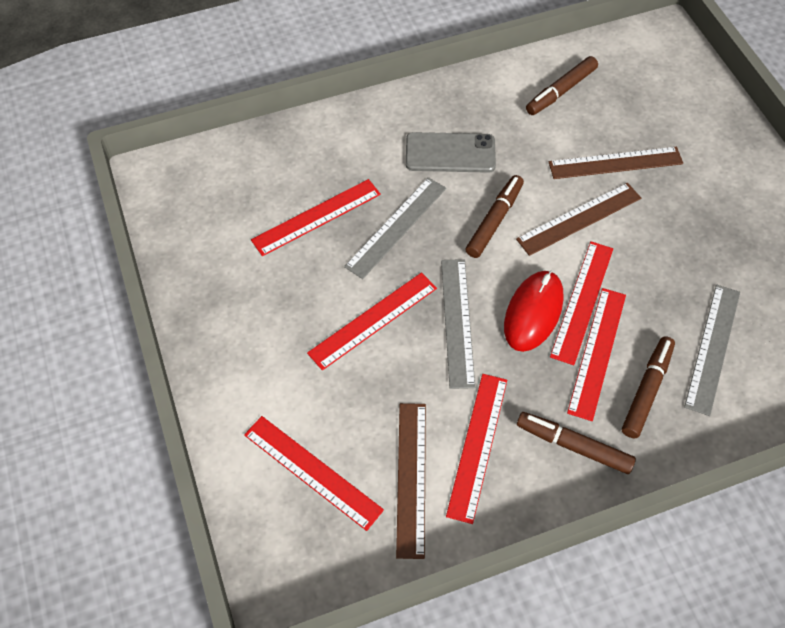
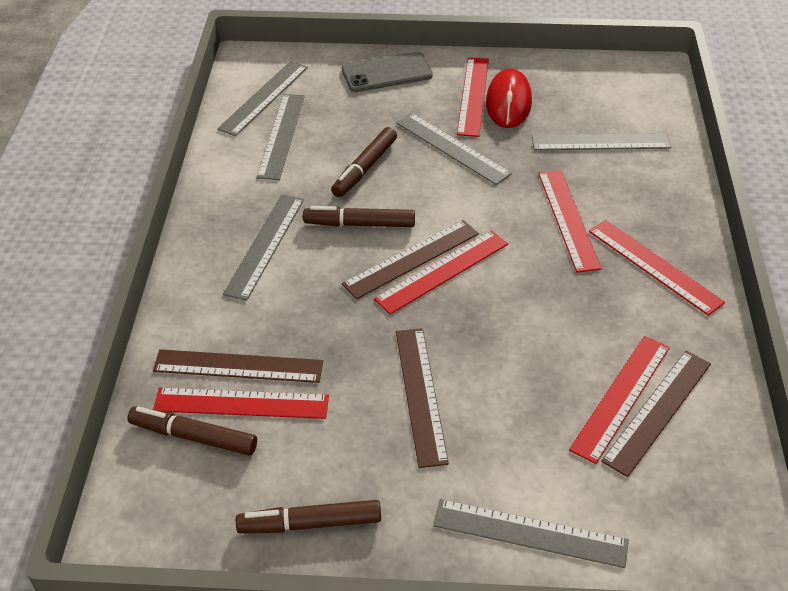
brown ruler: [396,403,426,559] [516,183,641,256] [549,147,683,179] = 3 -> [153,349,323,383] [342,220,479,299] [396,328,449,468] [601,351,711,477] = 4
grey ruler: [344,177,446,279] [441,259,475,389] [684,285,740,416] = 3 -> [217,61,308,136] [223,194,304,301] [256,94,305,180] [396,113,512,185] [433,499,629,568] [532,133,671,150] = 6

